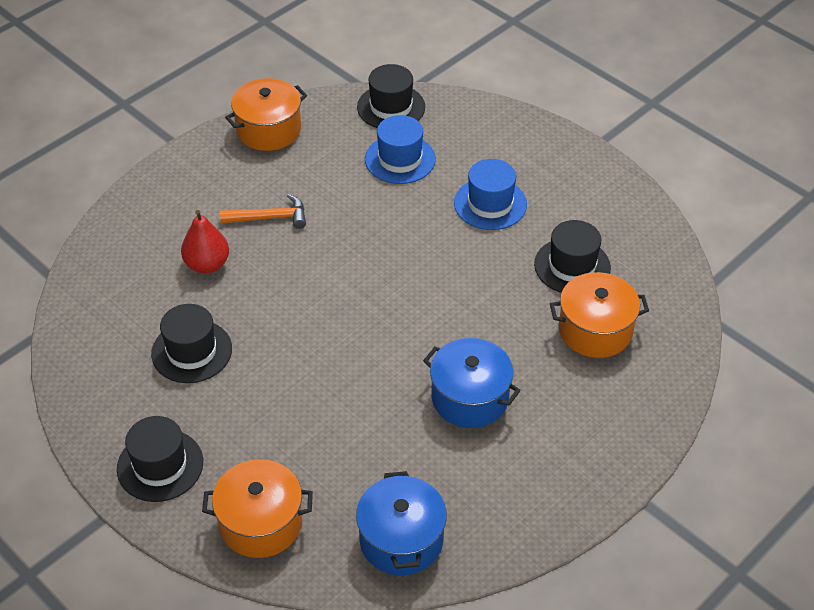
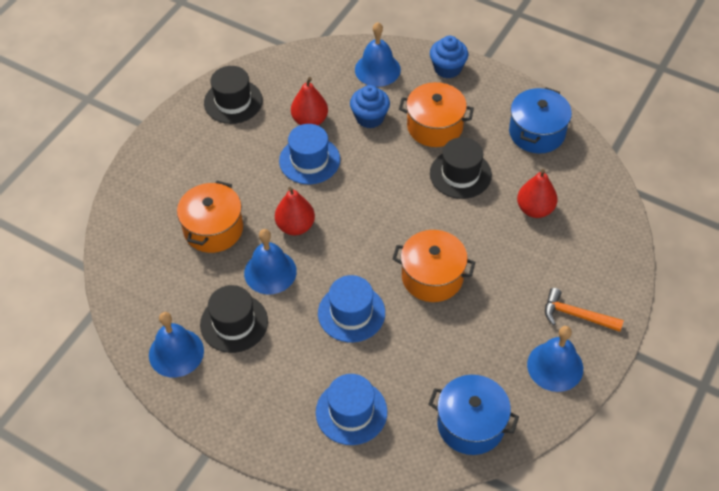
black hat: [117,416,203,502] [151,304,232,383] [357,64,425,128] [534,220,611,293] = 4 -> [200,285,268,353] [204,66,263,124] [430,137,492,199] = 3
blue bell: none = 0 -> [149,312,204,377] [244,229,297,294] [355,22,401,87] [527,326,583,392] = 4
blue cupcake: none = 0 -> [350,85,390,128] [430,36,468,78] = 2
blue hat: [365,115,436,184] [454,159,527,230] = 2 -> [279,124,340,184] [316,374,387,445] [318,275,385,342] = 3
red pear: [181,210,229,273] = 1 -> [275,187,315,235] [291,77,328,125] [517,169,557,218] = 3

